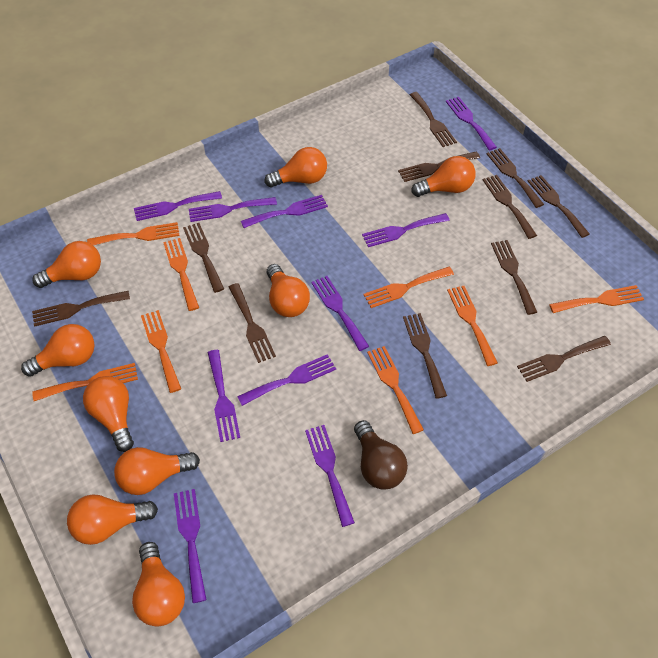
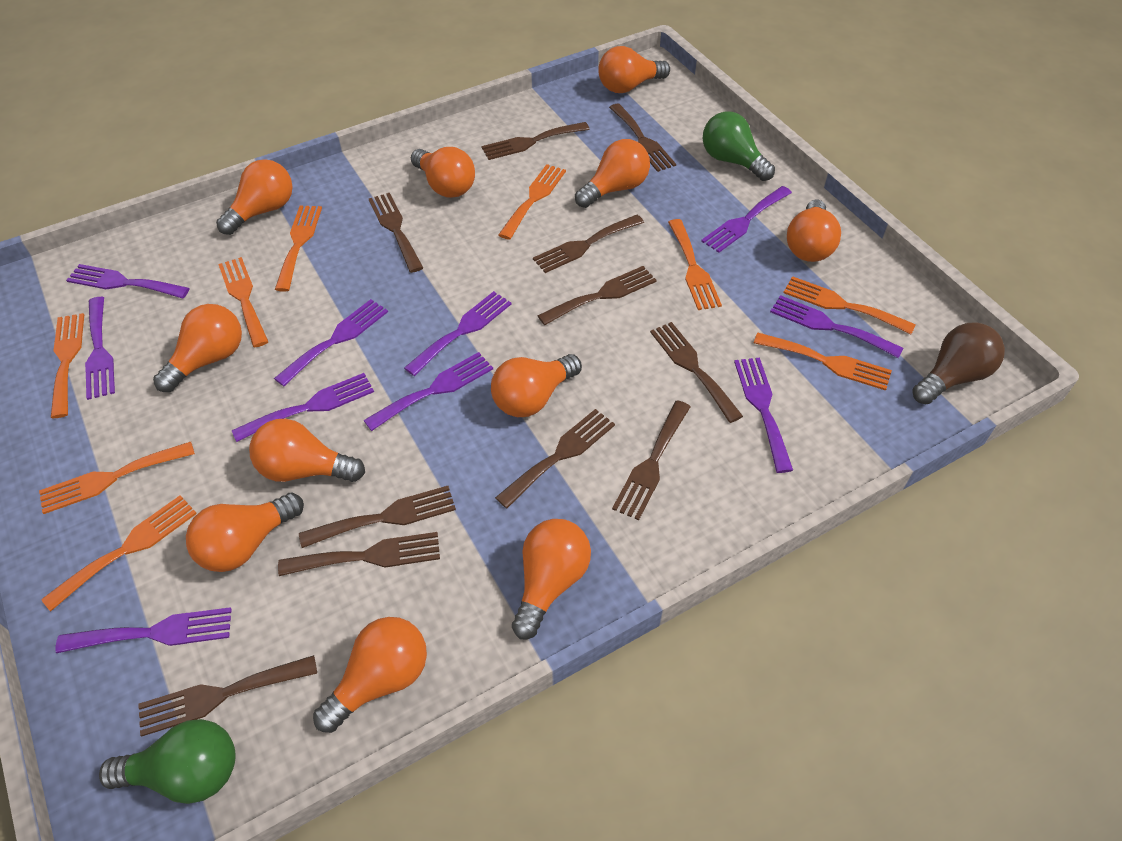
green light bulb: none = 0 -> [99,719,236,804] [702,111,775,181] = 2
orange fork: [32,363,138,401] [87,222,179,246] [141,310,181,393] [163,238,199,311] [363,267,454,308] [367,346,424,434] [447,286,498,366] [549,285,644,313] = 8 -> [39,442,195,514] [41,495,197,611] [51,313,84,418] [218,257,268,347] [275,205,322,292] [498,164,566,240] [668,219,722,310] [754,333,892,391] [783,276,916,334] = 9
orange light bulb: [21,324,95,377] [32,241,101,288] [67,494,158,545] [83,376,134,452] [114,447,200,495] [132,542,185,626] [265,147,327,188] [267,264,310,317] [411,156,476,197] = 9 -> [153,304,242,392] [186,493,304,572] [216,159,292,235] [249,419,365,482] [313,617,427,733] [411,147,475,198] [491,354,582,417] [512,519,591,639] [575,139,650,208] [598,46,670,93] [787,200,841,262] = 11

